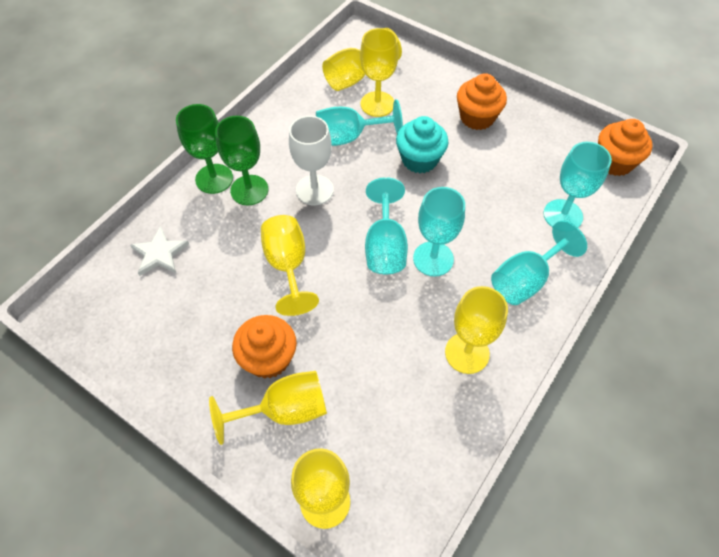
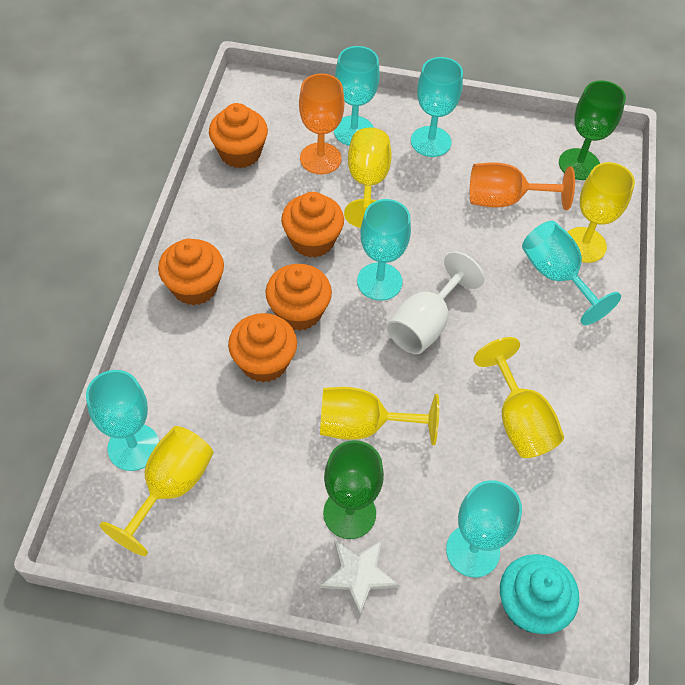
orange cupcake: [232,315,297,378] [457,73,507,130] [598,119,652,176] = 3 -> [158,239,224,305] [209,103,268,168] [228,313,297,382] [265,264,332,331] [281,192,344,258] = 5
orange goblet: none = 0 -> [299,73,344,174] [470,162,575,210] = 2
turquoise goblet: [316,99,403,146] [365,177,408,274] [413,187,465,276] [491,221,587,305] [543,142,612,227] = 5 -> [86,370,159,471] [334,46,380,146] [357,199,411,301] [411,57,463,157] [446,480,522,577] [522,221,621,325] = 6
yellow goblet: [209,371,327,445] [261,215,319,316] [291,448,350,529] [322,28,402,91] [360,28,399,117] [445,286,508,374] = 6 -> [100,426,213,556] [320,387,439,445] [344,128,392,228] [474,337,564,458] [568,162,635,263] = 5

